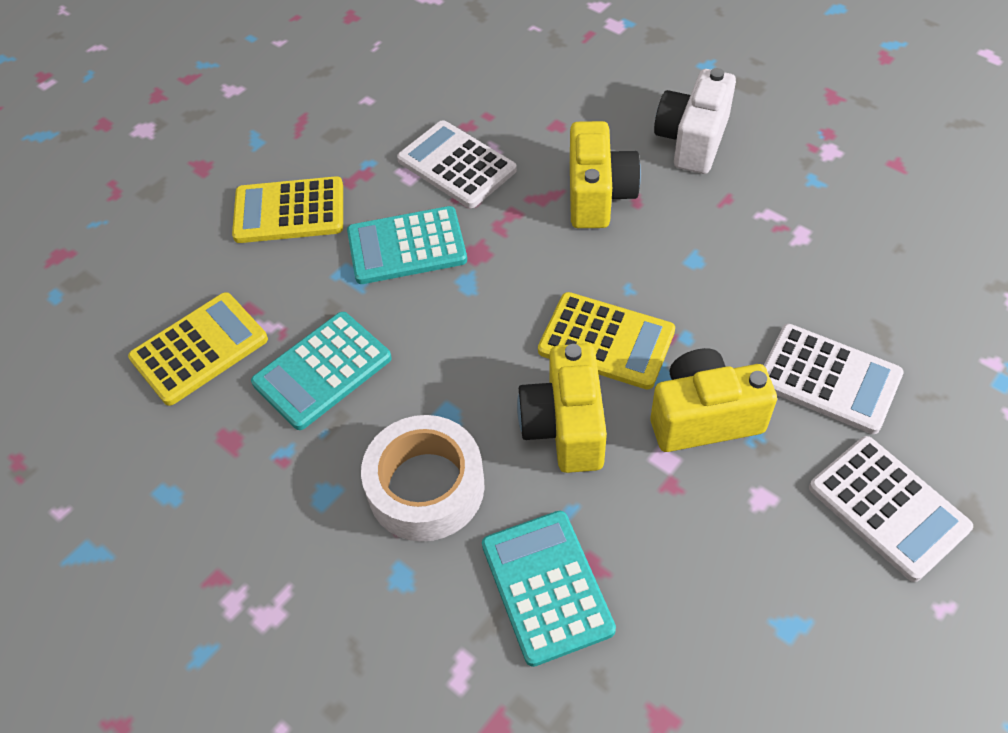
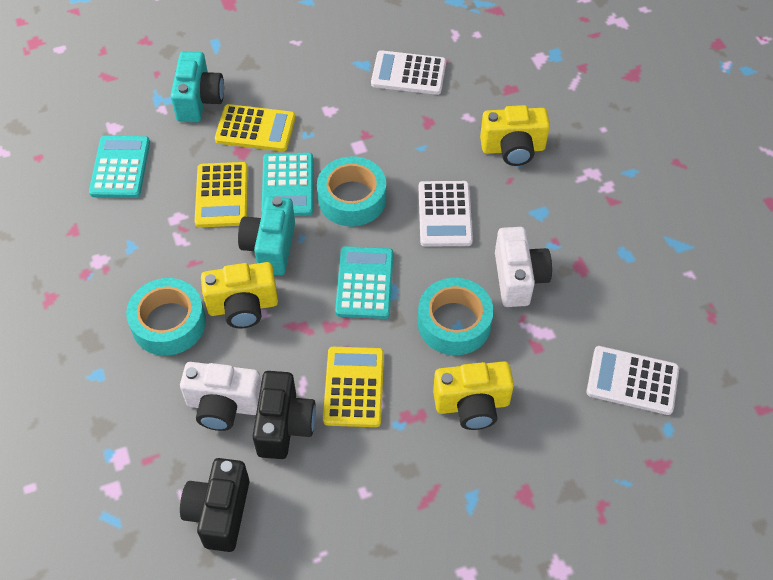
black camera: none = 0 -> [180,458,249,552] [253,371,316,459] = 2
turquoise camera: none = 0 -> [170,51,224,122] [238,196,295,276] = 2
turquoise tape: none = 0 -> [126,278,206,356] [317,156,386,227] [418,278,494,355] = 3
white camera: [654,68,736,174] = 1 -> [180,362,261,431] [495,227,552,307] = 2
white tape: [361,415,485,542] = 1 -> none = 0

